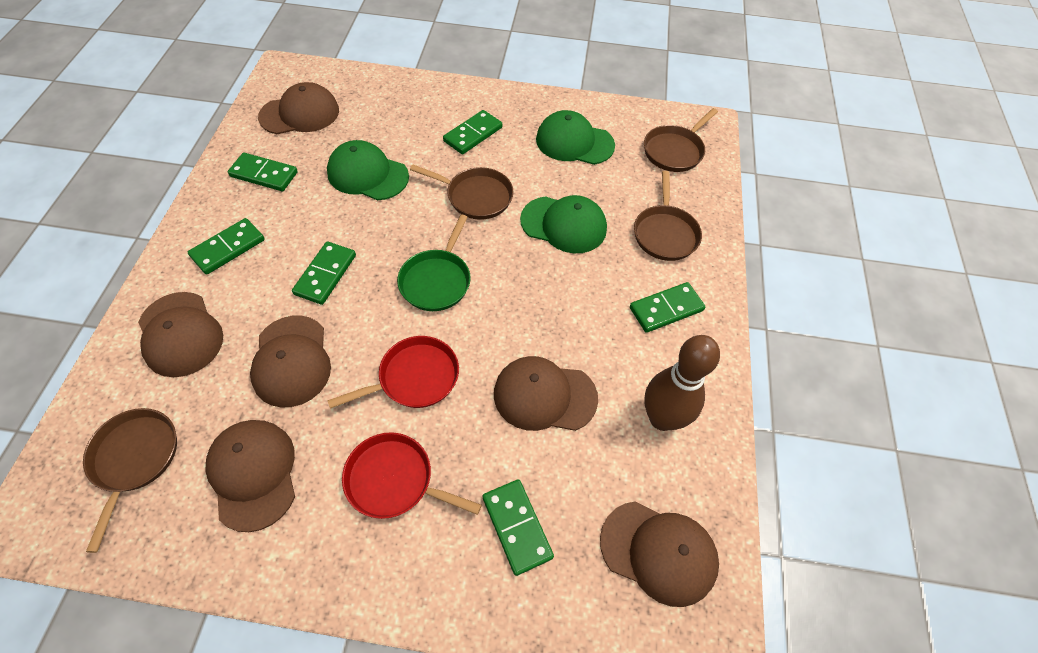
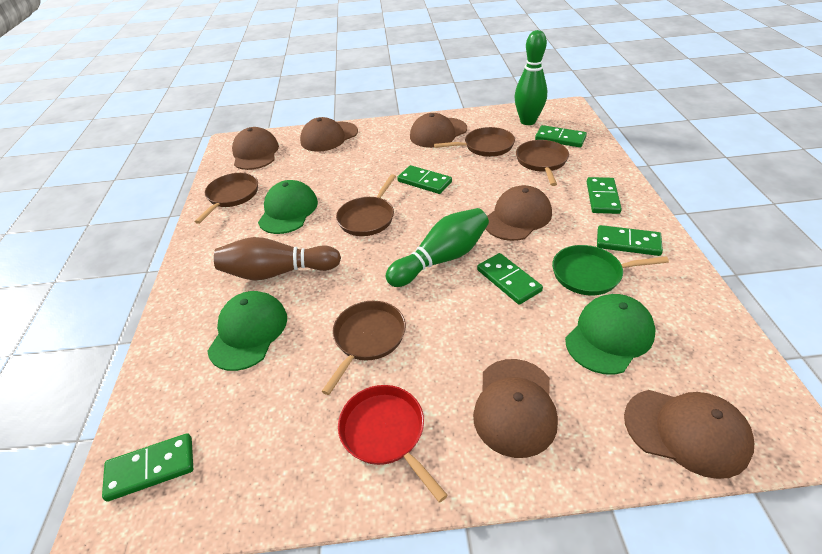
brown pan: [83,408,177,553] [410,165,514,220] [634,171,702,261] [644,108,718,172] = 4 -> [194,173,258,224] [321,301,406,395] [336,174,396,236] [434,127,515,157] [516,140,569,186] = 5
green bowling pin: none = 0 -> [386,208,489,287] [514,30,547,125] = 2
red pan: [327,336,459,409] [342,432,482,519] = 2 -> [338,385,448,502] = 1

